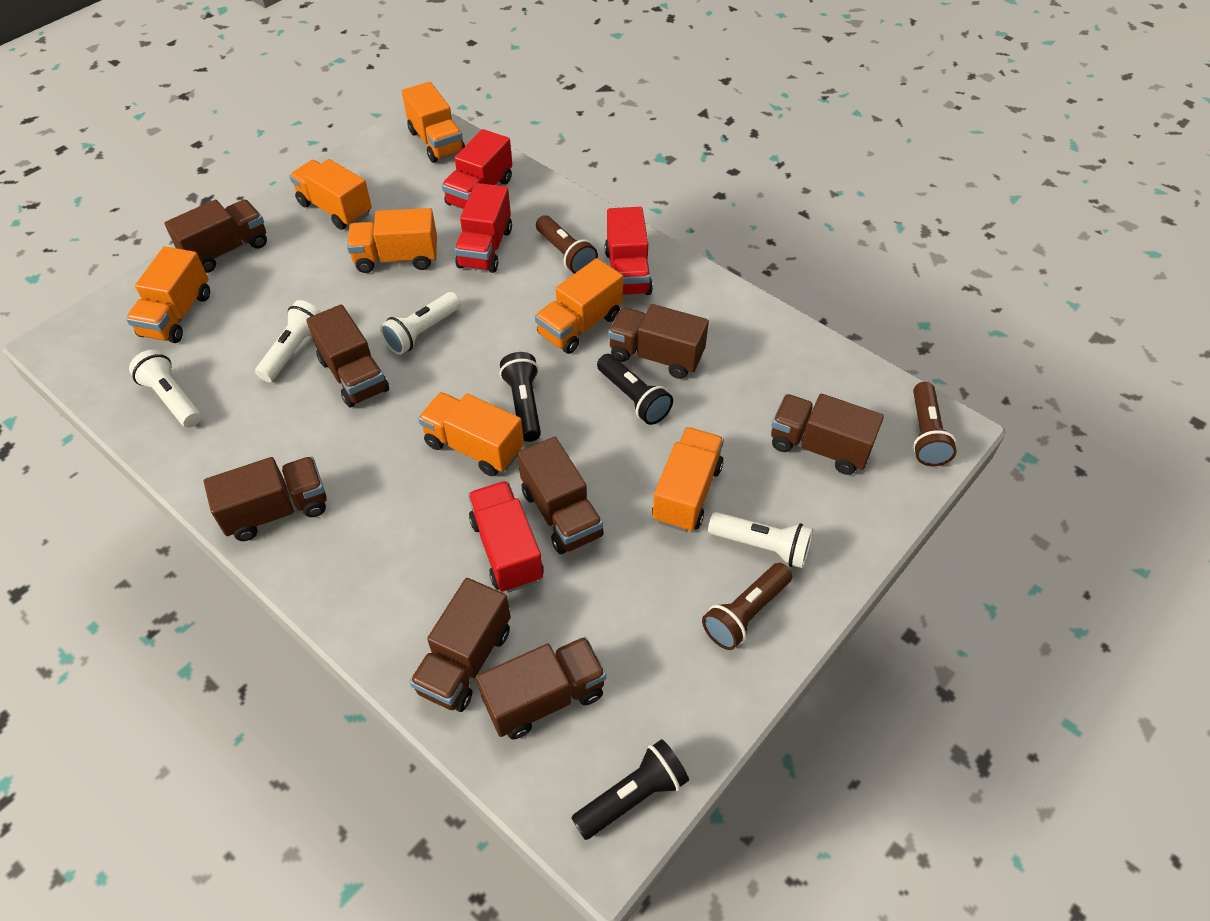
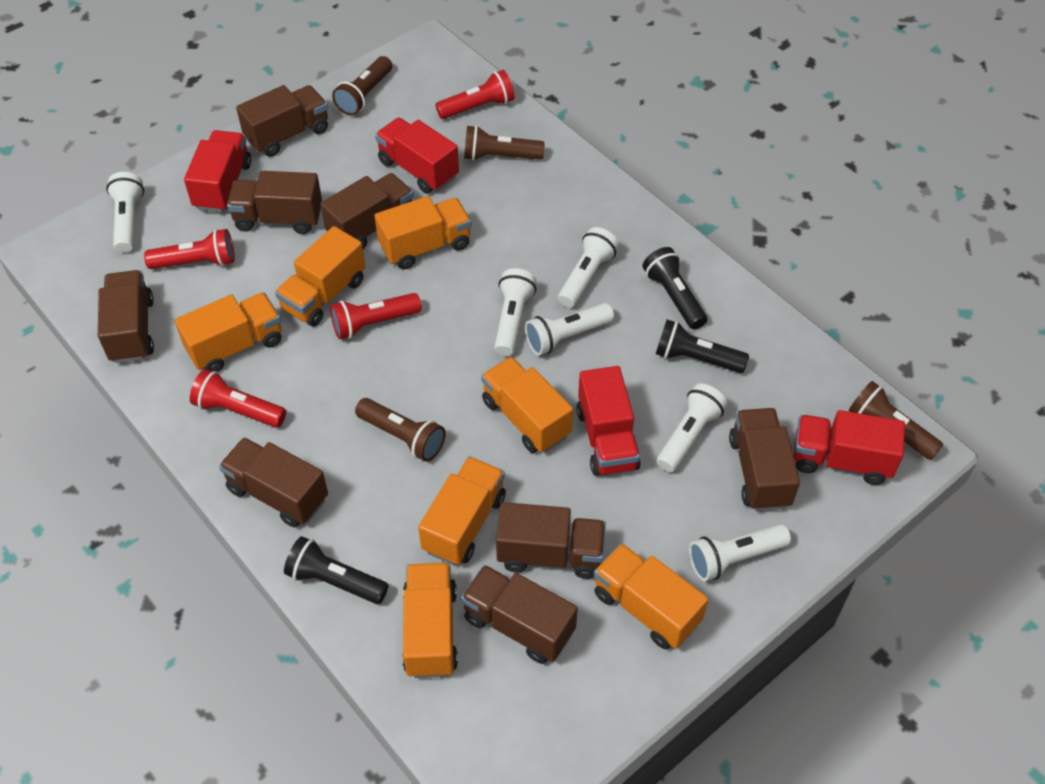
brown flashlight: [536,215,598,274] [702,563,792,650] [913,382,957,466] = 3 -> [332,56,392,115] [355,398,446,462] [464,125,545,161] [849,381,943,460] = 4
red flashlight: none = 0 -> [144,229,235,269] [190,369,286,428] [330,293,422,339] [435,70,515,119] = 4
white flashlight: [129,349,201,428] [255,300,321,382] [380,292,461,355] [708,512,813,568] = 4 -> [106,172,144,253] [494,268,537,356] [525,303,614,355] [558,227,619,307] [657,383,727,472] [689,524,791,581] = 6

